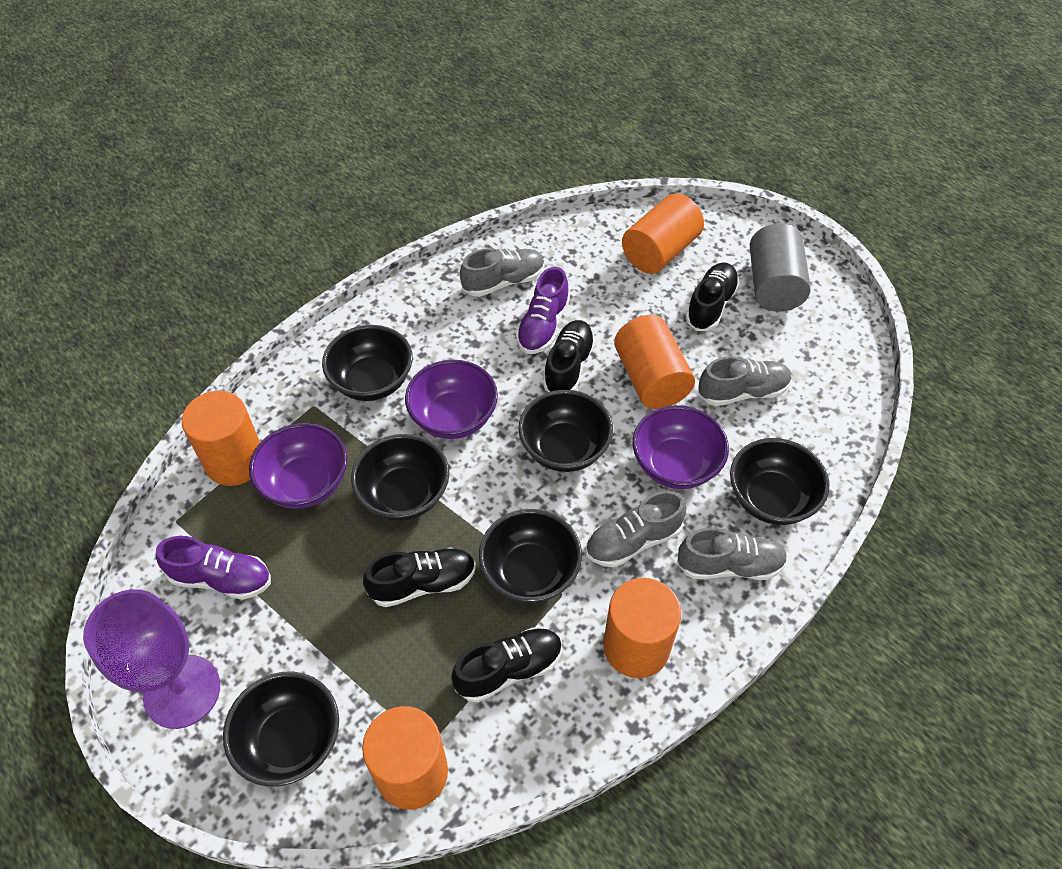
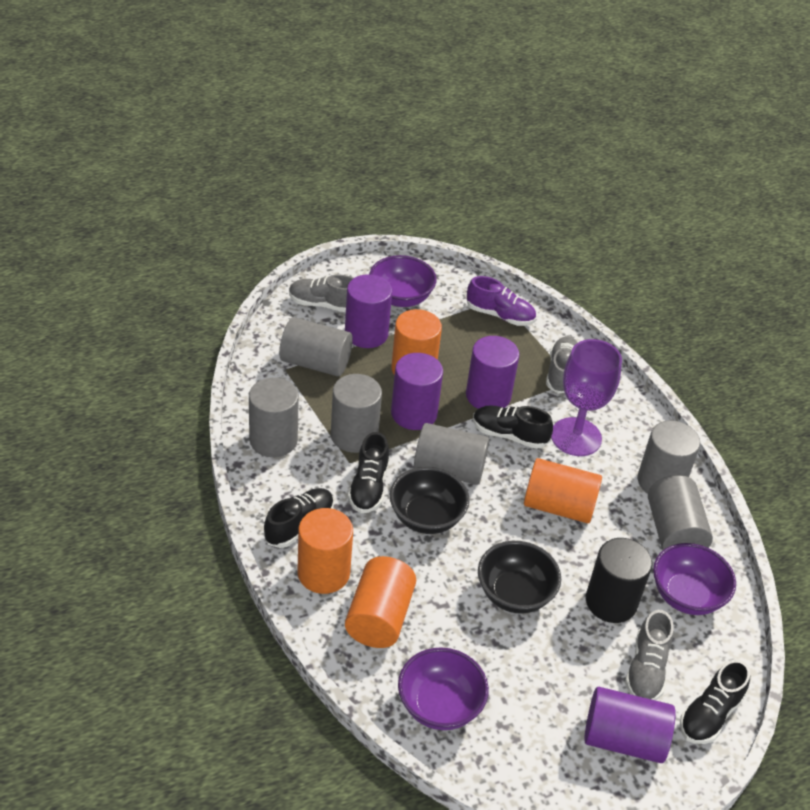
black bowl: [223,672,339,787] [322,325,413,401] [351,434,449,521] [479,509,582,603] [518,390,613,472] [730,438,829,525] = 6 -> [390,467,470,534] [478,541,561,614] = 2
black cylinder: none = 0 -> [586,538,652,623] = 1
grey cylinder: [750,223,811,311] = 1 -> [249,378,299,457] [279,317,353,376] [331,374,382,453] [414,423,489,485] [638,420,700,494] [648,475,713,550] = 6
grey shoe: [460,248,544,297] [586,491,686,567] [677,528,788,580] [698,356,792,406] = 4 -> [289,275,354,312] [546,336,577,394] [625,610,674,700] = 3
orange cylinder: [182,391,260,486] [362,706,448,810] [603,578,681,678] [614,315,695,409] [622,193,704,274] = 5 -> [297,508,353,594] [345,556,416,648] [391,309,442,375] [524,458,602,523] = 4
purple cylinder: none = 0 -> [345,274,392,348] [391,353,443,430] [466,336,519,409] [584,687,676,763] = 4
purple shoe: [156,536,271,600] [516,267,570,354] = 2 -> [467,276,536,326] = 1

